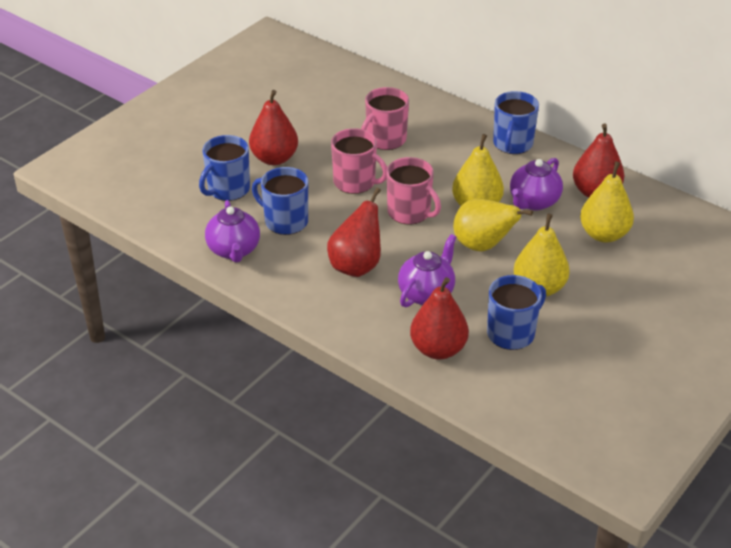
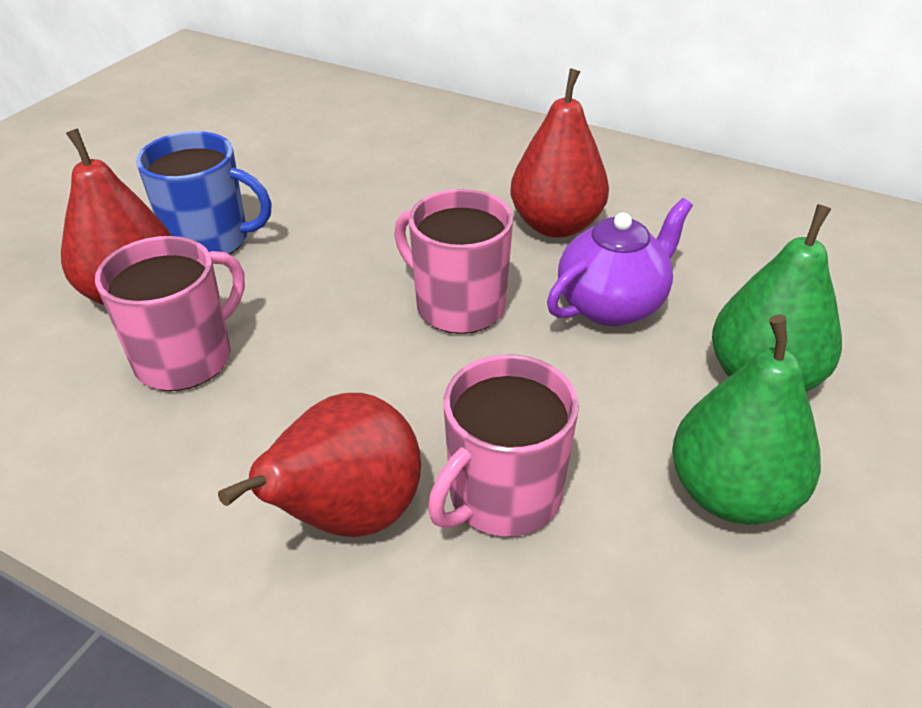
blue mug: [199,135,250,201] [252,167,308,235] [487,275,546,350] [493,91,539,154] = 4 -> [136,131,272,255] = 1
green pear: none = 0 -> [672,315,821,525] [712,204,842,392] = 2
purple teapot: [205,200,260,263] [398,234,456,308] [510,158,563,211] = 3 -> [547,198,693,326] = 1
red pear: [249,90,298,165] [327,188,381,277] [410,277,469,360] [573,123,624,198] = 4 -> [61,128,172,305] [218,393,421,537] [511,68,609,238] = 3
yellow pear: [452,134,504,206] [453,199,533,251] [514,214,570,297] [580,161,634,243] = 4 -> none = 0

